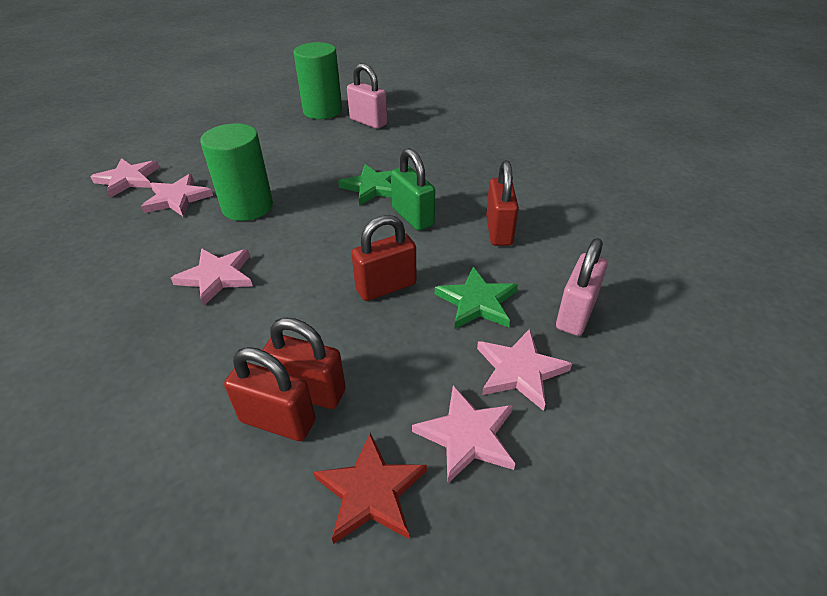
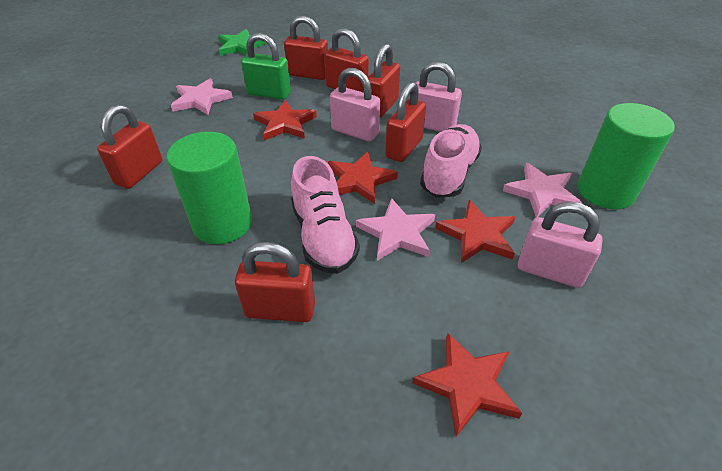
green star: [338,164,392,206] [435,267,518,329] = 2 -> [218,29,267,56] = 1
pink padlock: [347,63,388,129] [556,238,607,336] = 2 -> [330,68,380,141] [416,62,462,132] [518,202,603,288] = 3
pink shoe: none = 0 -> [291,156,360,274] [420,124,482,197] = 2
pink star: [90,158,160,198] [141,174,213,216] [171,248,253,306] [412,385,515,484] [477,329,572,411] = 5 -> [171,78,233,115] [356,198,435,261] [503,163,583,217] = 3
red padlock: [224,347,316,441] [262,318,346,409] [351,215,417,301] [486,160,519,246] = 4 -> [97,104,162,189] [235,242,315,322] [284,15,328,80] [324,28,369,93] [368,44,400,118] [385,82,426,162] = 6
red star: [313,433,427,544] = 1 -> [253,100,317,140] [328,152,398,204] [412,333,522,437] [435,200,515,263] = 4

